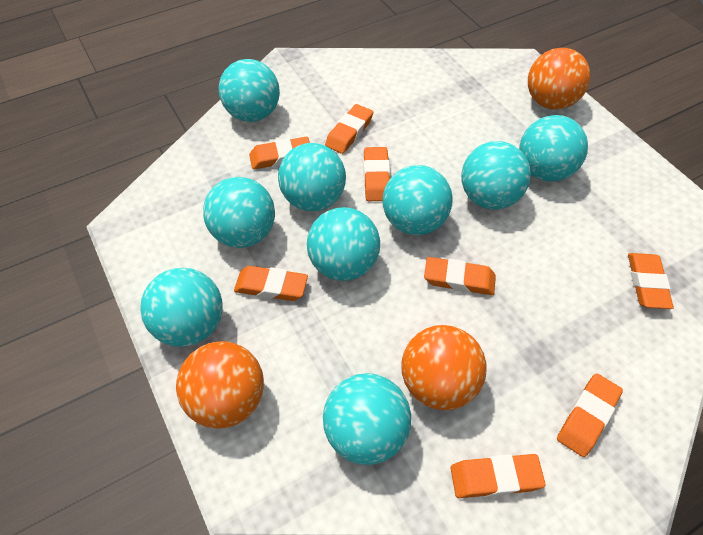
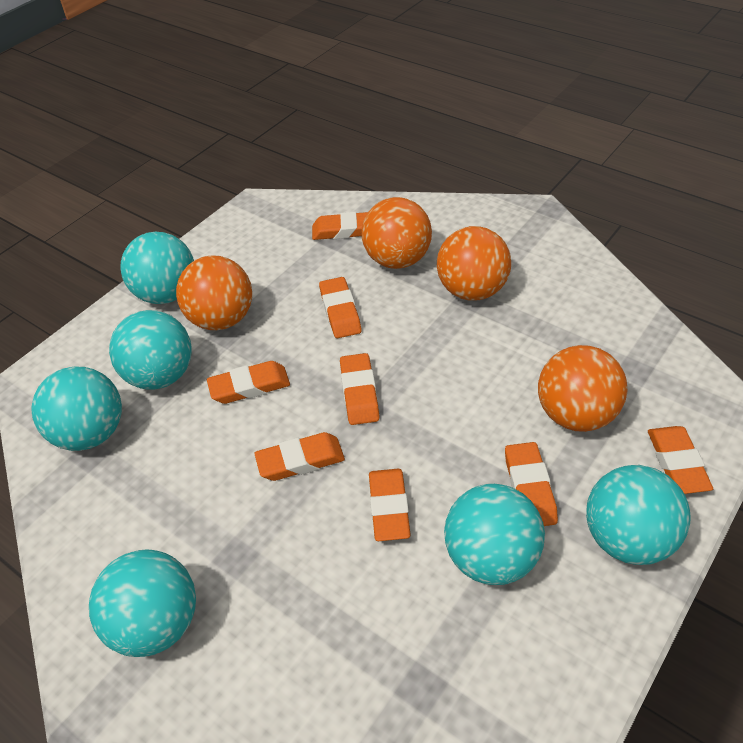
orange ball: [176,341,264,428] [401,325,487,410] [528,48,590,110] = 3 -> [176,255,252,330] [362,197,432,269] [437,226,511,301] [538,345,627,432] = 4
turquoise ball: [140,268,223,347] [203,177,275,248] [219,59,280,122] [278,143,346,211] [307,207,380,281] [323,373,411,465] [383,165,453,235] [461,141,531,210] [519,115,588,182] = 9 -> [32,367,122,451] [89,550,196,657] [109,310,192,390] [121,232,194,304] [444,484,545,585] [586,465,691,565] = 6

